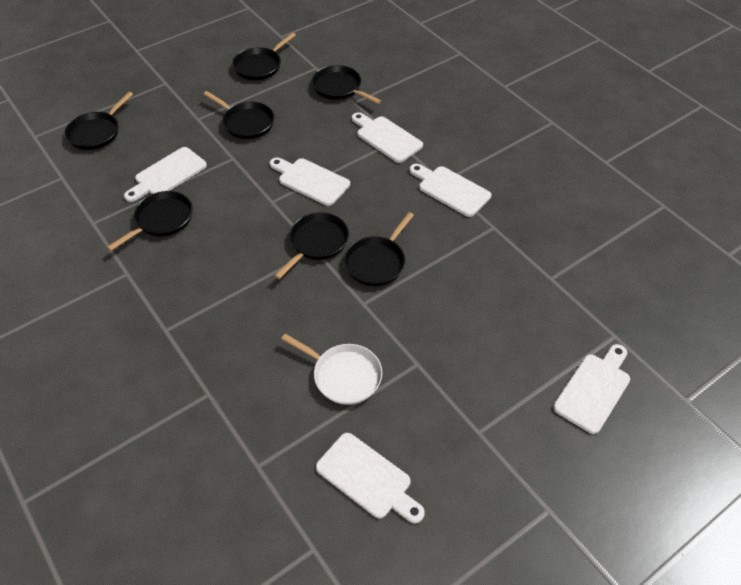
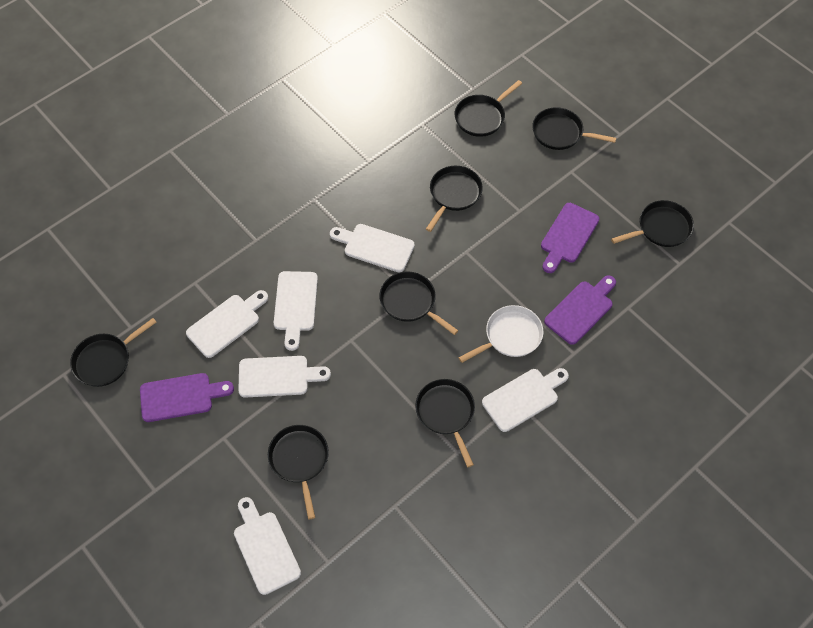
black pan: [64,92,133,150] [107,191,193,251] [203,91,274,139] [232,33,296,80] [274,212,349,279] [312,65,381,104] [344,212,414,286] = 7 -> [70,318,156,387] [268,425,329,519] [379,272,458,335] [415,379,475,467] [426,166,483,232] [455,80,522,137] [532,107,616,150] [611,200,694,247] = 8
purple cutting board: none = 0 -> [140,373,234,422] [541,203,599,273] [544,275,616,345] = 3

